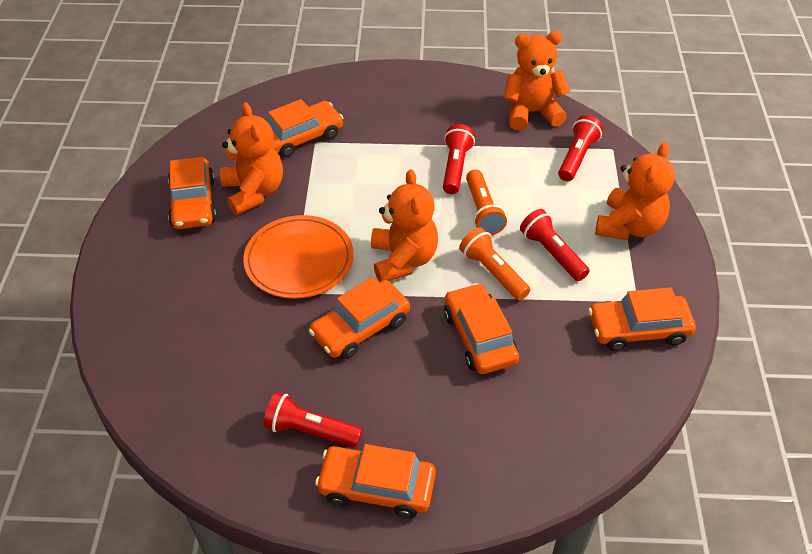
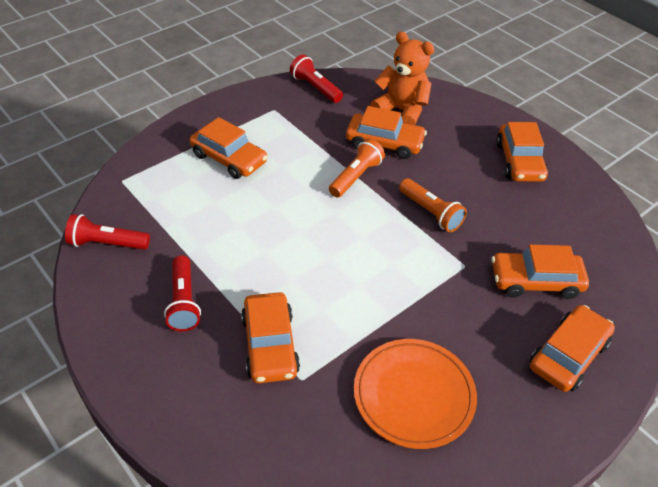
orange teddy bear: [220,102,283,215] [371,169,438,282] [504,31,571,131] [595,142,675,240] = 4 -> [370,32,434,125] = 1
red flashlight: [264,392,363,448] [443,124,475,194] [520,209,590,281] [558,115,603,181] = 4 -> [65,214,150,250] [164,255,201,331] [290,54,343,103] = 3

